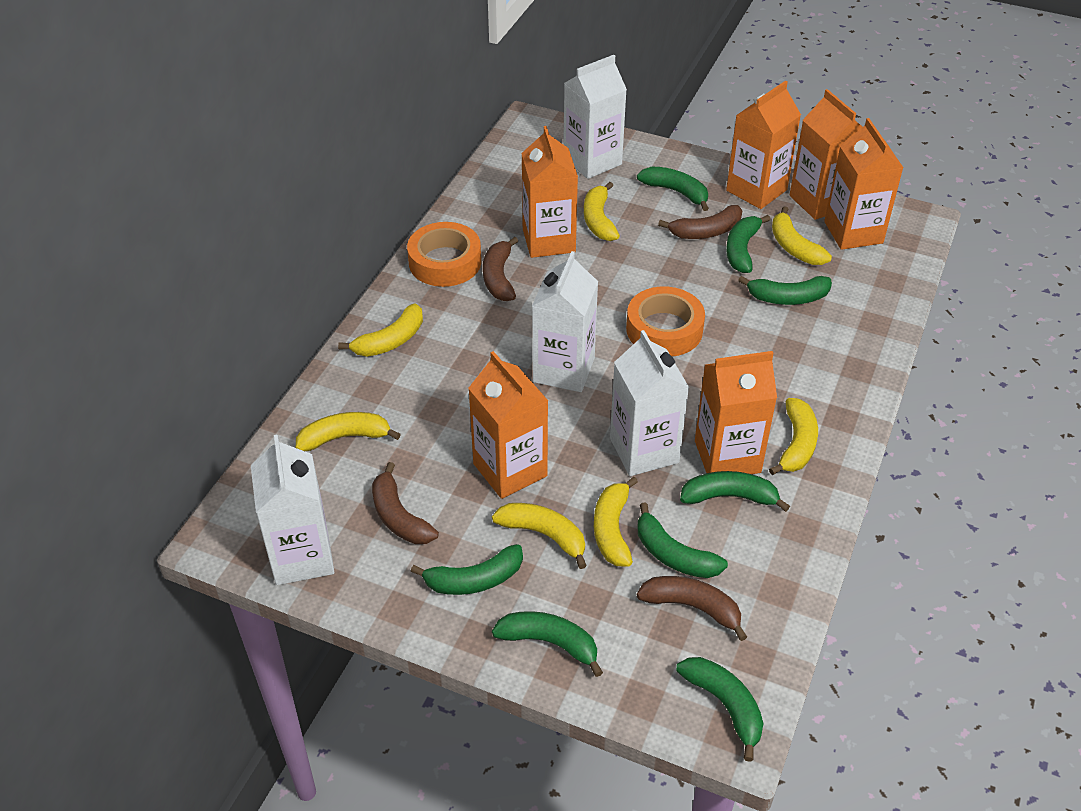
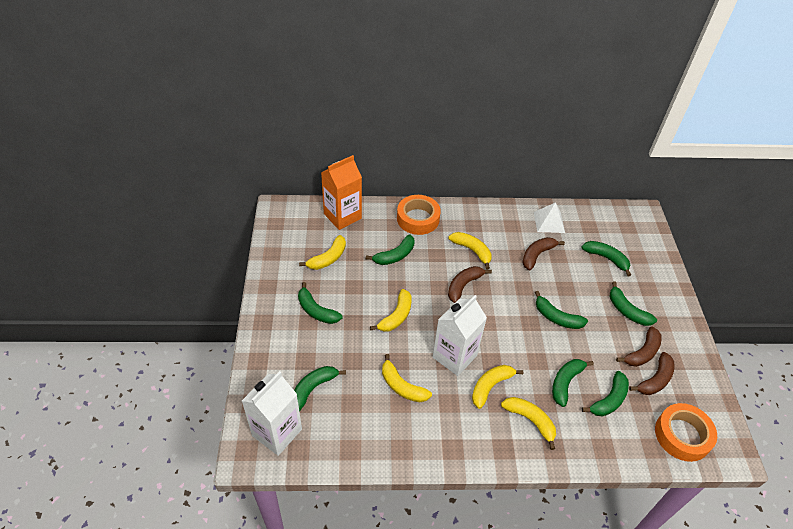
orange carton: [468,351,548,499] [521,126,578,258] [695,351,777,474] [726,81,801,209] [790,89,862,220] [824,118,903,250] = 6 -> [321,155,362,230] = 1
white carton: [251,435,334,585] [532,251,598,392] [563,55,627,179] [610,330,689,476] = 4 -> [242,371,302,456] [433,295,487,376] = 2
white pyramid: none = 0 -> [534,202,565,233] = 1
yellow banana: [296,412,401,451] [338,304,423,357] [492,503,587,569] [584,182,620,241] [594,477,638,567] [769,398,818,475] [772,206,832,265] = 7 -> [299,235,346,270] [370,289,412,332] [382,354,432,402] [448,232,491,270] [472,365,523,409] [501,397,556,450] = 6

